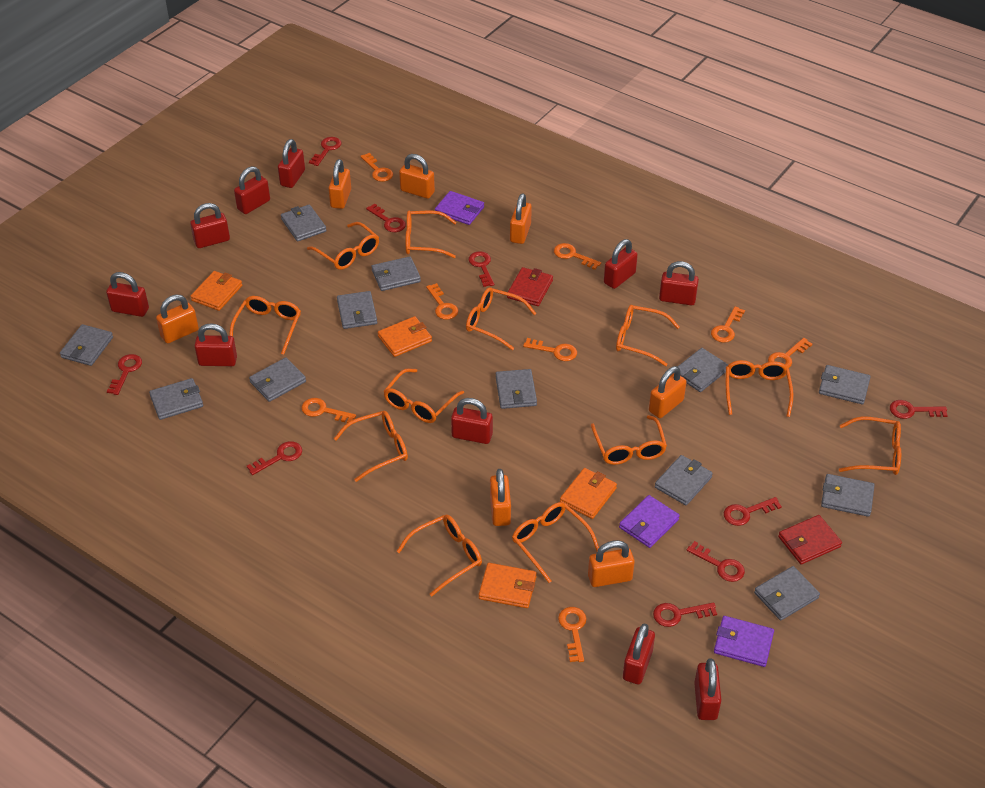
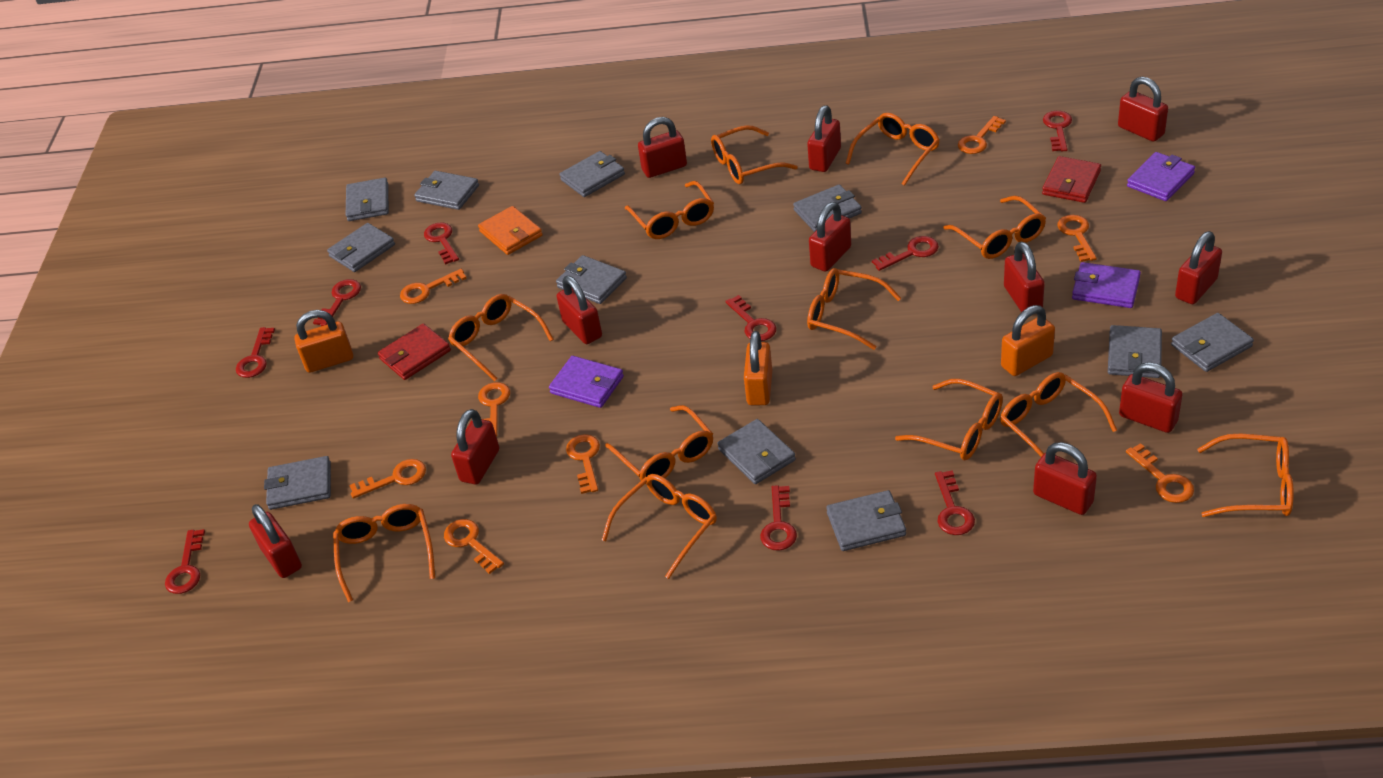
grey wallet: [60,324,113,366] [149,378,203,420] [249,357,306,402] [281,205,327,242] [337,291,377,329] [371,256,421,291] [495,369,537,409] [655,455,713,505] [677,348,728,392] [754,566,820,621] [819,365,871,404] [821,474,875,517] = 12 -> [264,456,331,510] [327,223,395,272] [346,178,389,221] [414,171,479,210] [556,255,627,304] [560,151,625,197] [717,419,796,484] [793,184,862,232] [826,490,906,551] [1108,325,1162,378] [1171,313,1254,372] = 11
orange padlock: [156,294,199,343] [329,159,351,209] [399,154,435,199] [490,469,511,526] [510,193,532,244] [588,540,635,587] [649,366,687,418] = 7 -> [294,310,353,373] [744,331,772,405] [1001,305,1055,376] = 3
orange wallet: [191,271,242,311] [378,316,432,357] [479,563,537,608] [560,468,617,519] = 4 -> [478,206,543,255] = 1
red padlock: [106,272,149,317] [190,203,230,248] [194,323,237,366] [234,166,270,214] [278,139,305,188] [451,398,493,444] [604,239,638,289] [623,623,655,684] [659,261,699,305] [694,659,722,720] = 10 -> [249,504,302,578] [451,409,499,485] [557,276,602,344] [638,117,687,178] [807,105,841,172] [809,202,851,272] [1004,242,1045,312] [1033,442,1097,515] [1118,77,1168,142] [1119,362,1183,433] [1175,231,1222,304] = 11

